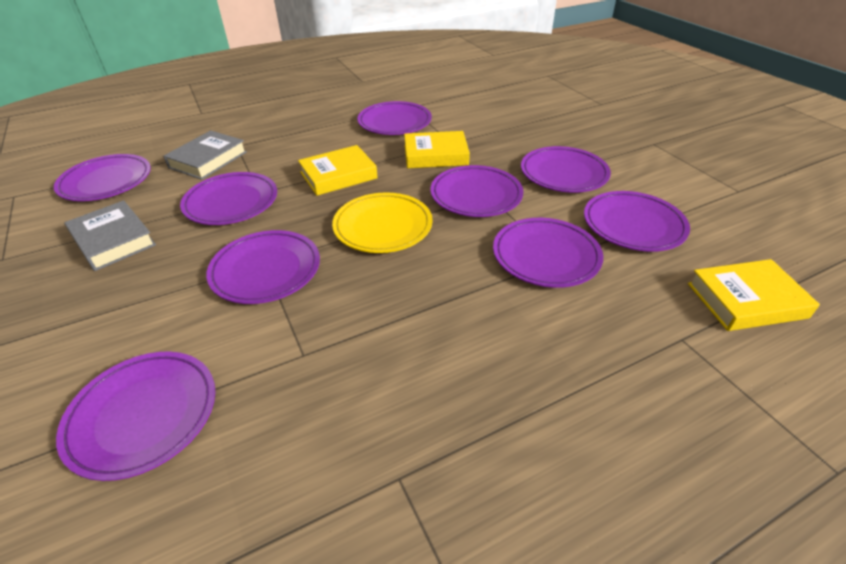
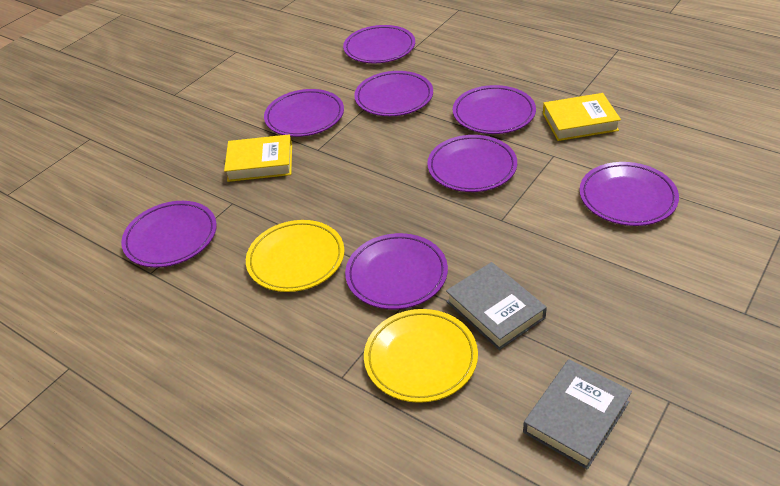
purple plate: [54,154,151,201] [56,351,215,481] [180,172,277,225] [206,230,320,304] [357,101,432,135] [430,165,524,217] [493,218,603,288] [521,146,611,193] [584,191,690,252] = 9 -> [121,201,217,268] [264,89,344,137] [343,25,415,63] [345,233,448,309] [354,71,433,116] [427,135,517,192] [453,85,536,134] [579,162,679,226] = 8
yellow book: [298,145,378,196] [404,131,470,168] [688,259,820,331] = 3 -> [224,134,292,182] [543,93,621,141] = 2
yellow plate: [332,192,433,253] = 1 -> [246,220,344,292] [364,309,478,403] = 2

